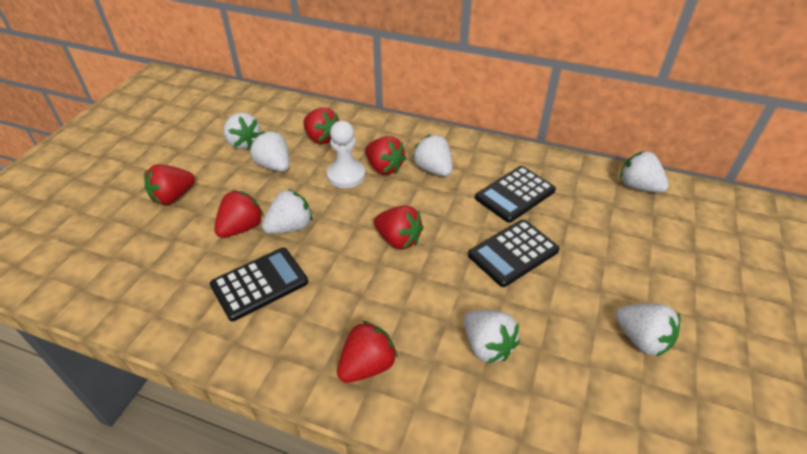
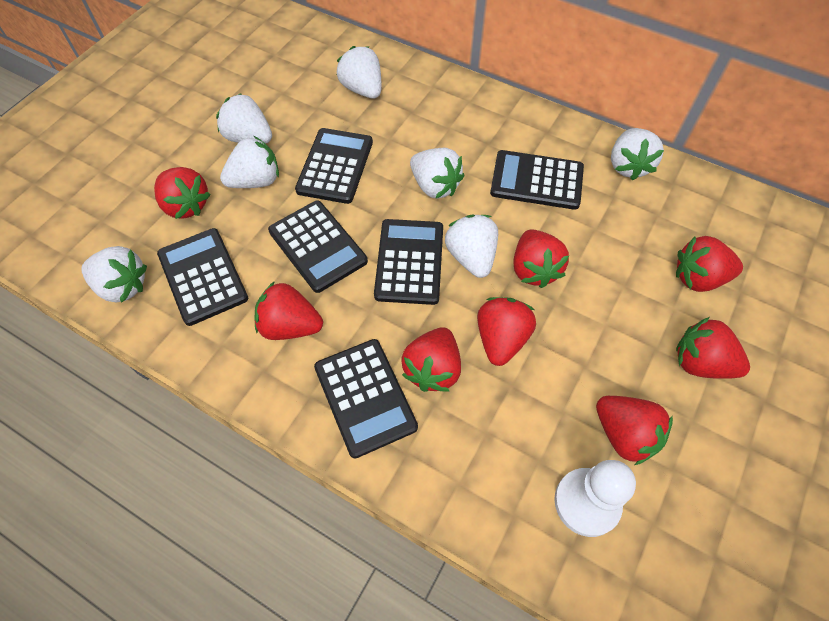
black calculator: [210,247,308,321] [468,219,559,287] [475,166,556,223] = 3 -> [157,228,248,326] [268,201,368,293] [295,128,373,204] [314,339,418,458] [374,219,443,305] [490,150,584,210] = 6
red strawberry: [144,164,195,205] [214,190,264,238] [303,107,339,144] [337,321,398,383] [365,136,406,175] [374,205,423,250] = 6 -> [154,167,211,219] [255,281,323,340] [402,327,461,392] [477,297,536,366] [513,229,569,288] [596,396,673,465] [676,236,743,292] [676,317,750,379] = 8

